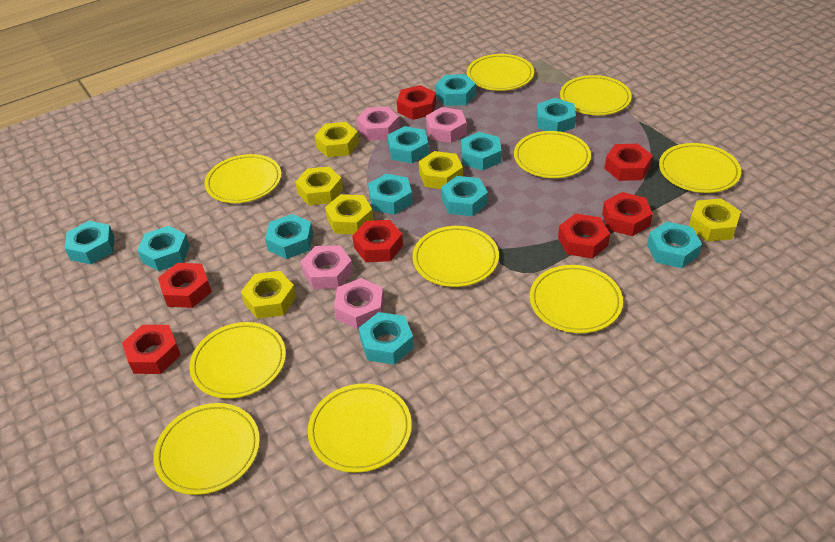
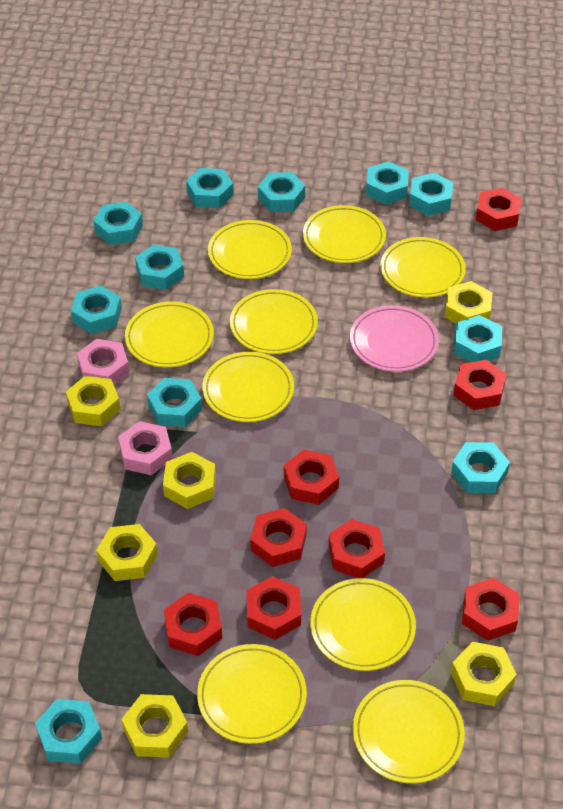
pink nut: [301,245,353,289] [334,278,384,329] [357,107,400,141] [426,107,467,143] = 4 -> [77,339,130,385] [118,421,173,475] = 2
pink plate: none = 0 -> [350,305,439,372] = 1
red nut: [122,325,181,374] [158,263,212,308] [352,220,403,262] [397,85,436,120] [558,214,610,259] [602,192,653,236] [604,144,653,181] = 7 -> [164,593,222,656] [247,576,301,640] [250,508,307,567] [284,450,339,505] [328,519,385,578] [453,360,507,410] [462,578,520,641] [476,188,522,231] = 8
yellow plate: [154,403,260,495] [189,322,286,399] [205,154,281,203] [308,384,412,473] [412,226,499,287] [467,54,534,91] [514,131,591,178] [530,265,623,333] [560,75,632,115] [659,143,741,193] = 10 -> [125,301,214,367] [197,644,307,744] [202,352,294,422] [208,220,292,279] [230,289,318,354] [303,205,386,263] [310,578,416,671] [353,680,465,783] [380,237,466,297] = 9

